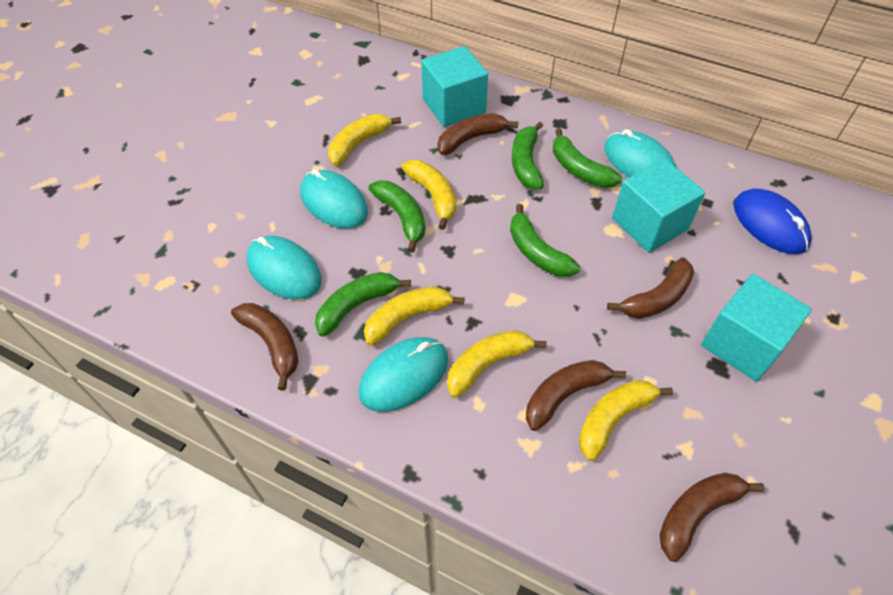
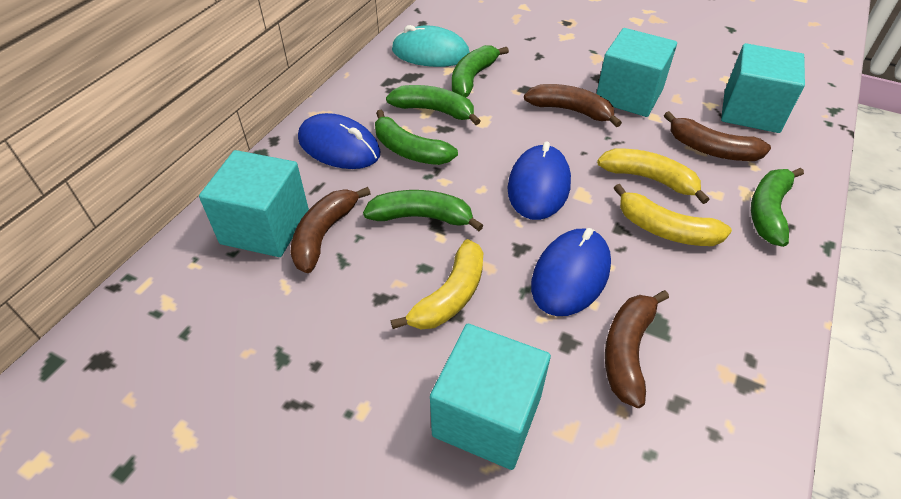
blue mouse: [734,189,812,254] = 1 -> [298,113,380,169] [508,141,571,220] [531,228,611,316] = 3
brown banana: [231,303,299,390] [438,113,519,155] [526,360,626,431] [607,257,694,319] [659,473,765,562] = 5 -> [290,187,371,273] [524,84,622,127] [605,290,669,408] [664,111,771,161] = 4
turquoise cube: [421,46,488,127] [612,159,705,253] [701,274,812,382] = 3 -> [199,150,309,257] [430,324,551,470] [597,28,677,117] [721,43,805,133] = 4
turquoise mouse: [247,236,322,300] [300,169,368,229] [359,337,448,412] [604,129,676,177] = 4 -> [392,25,470,67] = 1
yellow banana: [328,114,401,166] [364,286,465,346] [401,160,456,230] [447,330,547,398] [579,380,673,461] = 5 -> [391,239,483,330] [597,148,710,204] [614,184,732,246] = 3

